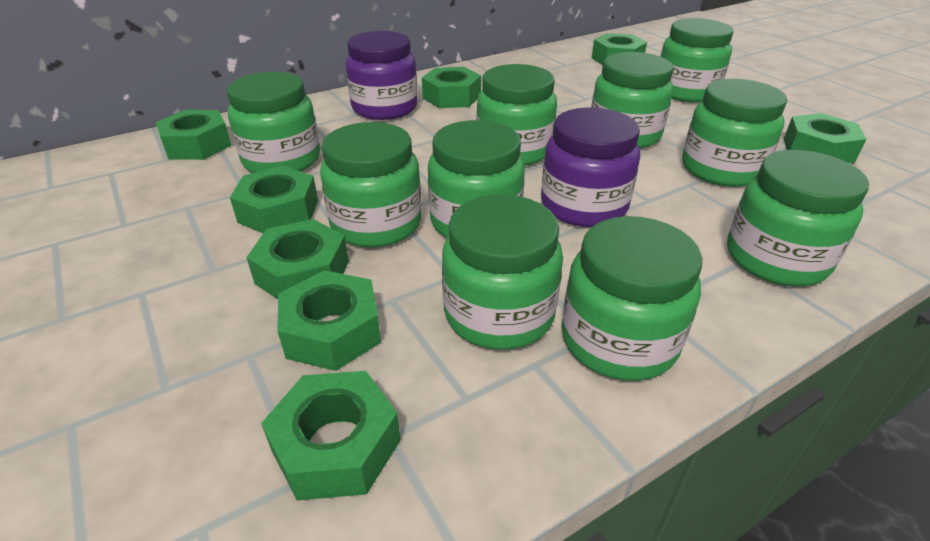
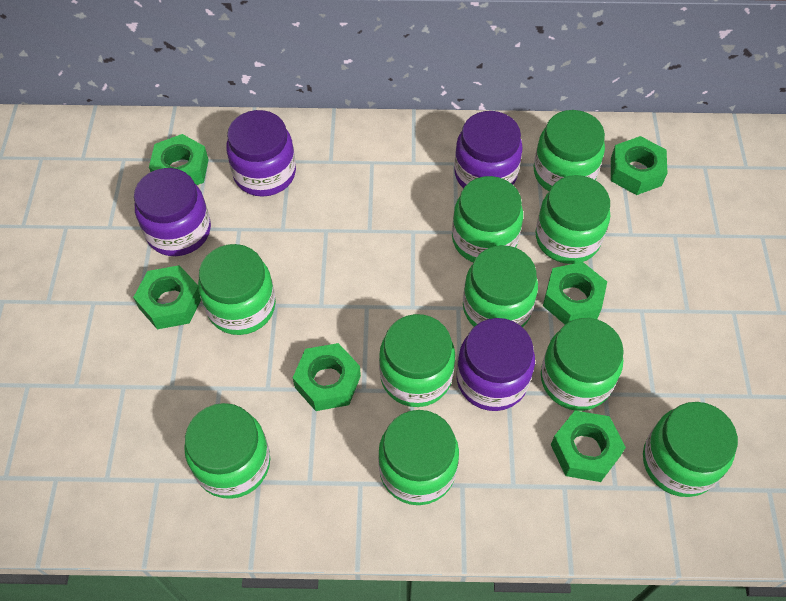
green nut: [156,110,232,160] [230,166,318,233] [246,219,349,299] [261,371,401,501] [277,270,381,371] [422,67,481,108] [592,33,647,65] [784,113,866,163] = 8 -> [133,265,201,329] [149,134,209,185] [293,343,361,411] [543,262,607,324] [551,411,626,482] [611,136,667,195] = 6
purple jar: [346,31,418,120] [541,107,640,227] = 2 -> [134,168,211,256] [226,110,296,196] [454,111,523,189] [457,318,535,411] = 4

